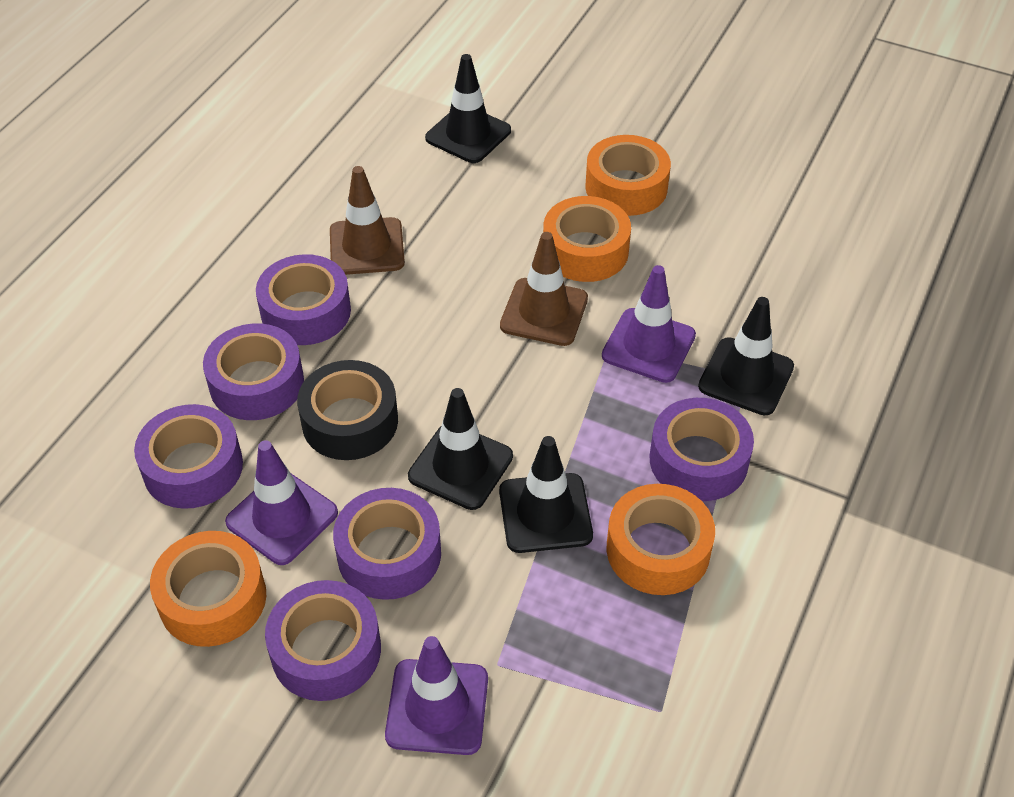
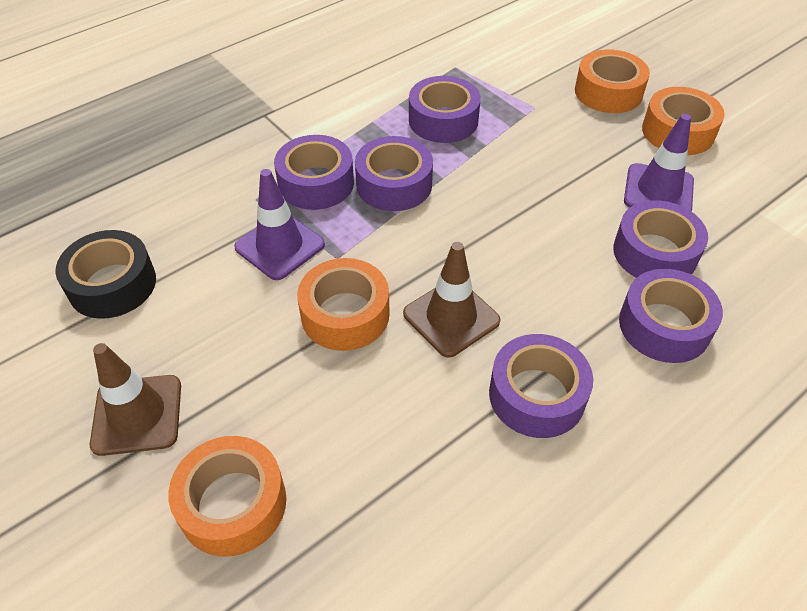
black traffic cone: [408,388,513,510] [425,54,511,163] [499,436,593,553] [698,297,794,416] = 4 -> none = 0
purple traffic cone: [225,440,338,565] [385,636,488,755] [602,265,696,383] = 3 -> [234,169,325,280] [624,114,694,212] = 2

